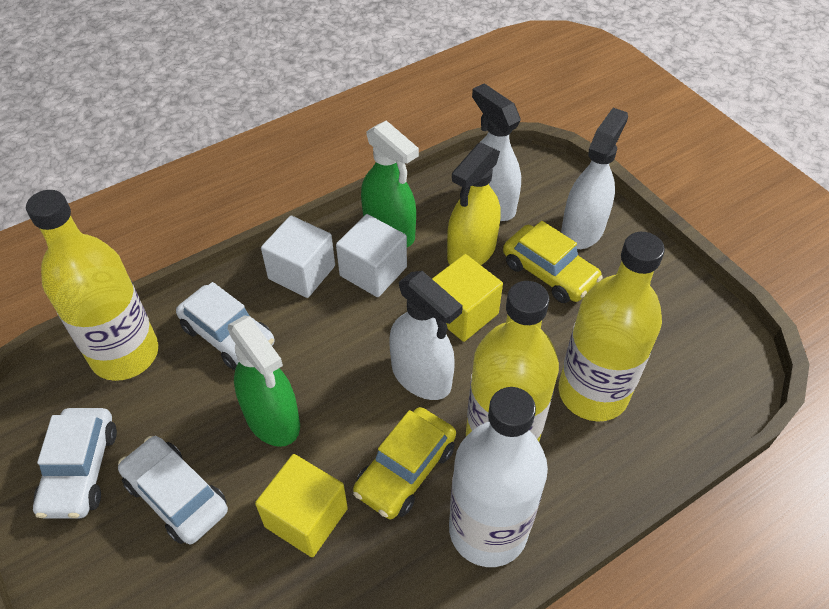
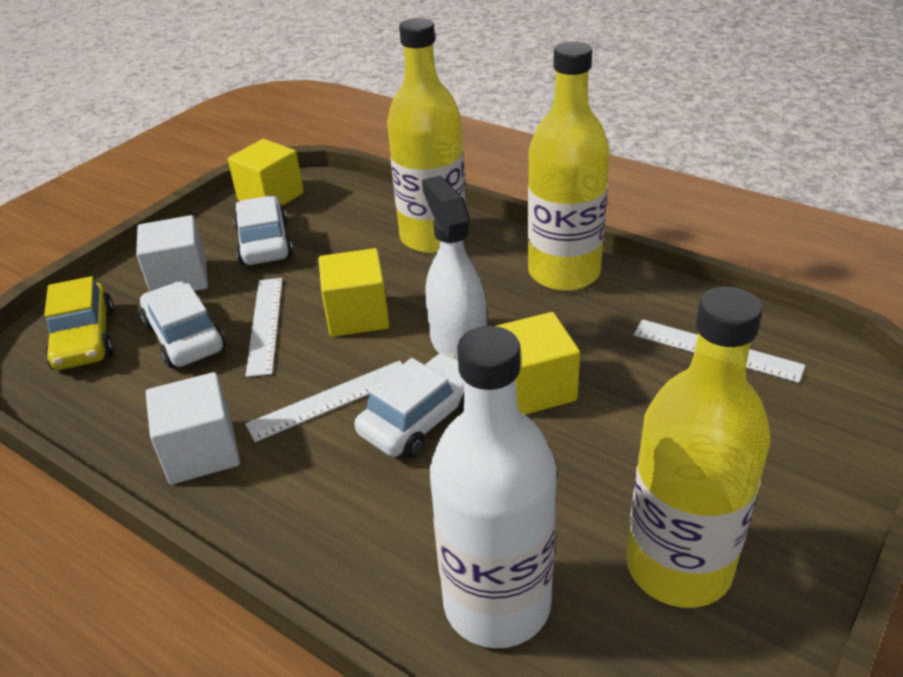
green spray bottle: [228,315,300,447] [361,120,419,247] = 2 -> none = 0
white ruler: none = 0 -> [245,278,283,377] [245,360,402,442] [634,319,806,383] = 3
white spray bottle: [389,271,463,400] [472,83,521,221] [561,108,628,249] = 3 -> [422,176,487,360] = 1
yellow car: [353,407,456,519] [503,221,603,303] = 2 -> [44,276,114,370] = 1
yellow cube: [255,454,348,557] [432,254,503,342] = 2 -> [228,139,304,205] [319,248,389,337] [496,312,580,415] = 3
yellow spray bottle: [447,142,500,265] = 1 -> none = 0

